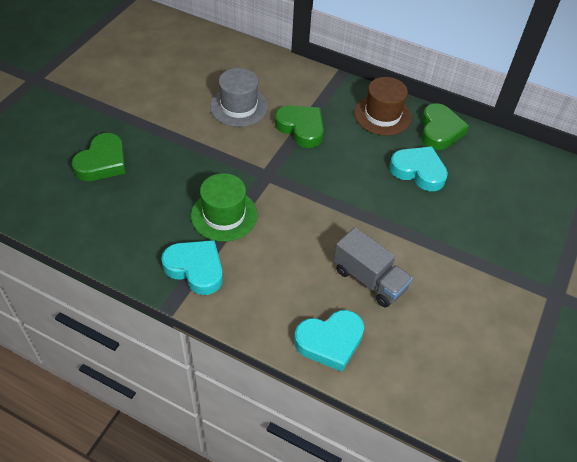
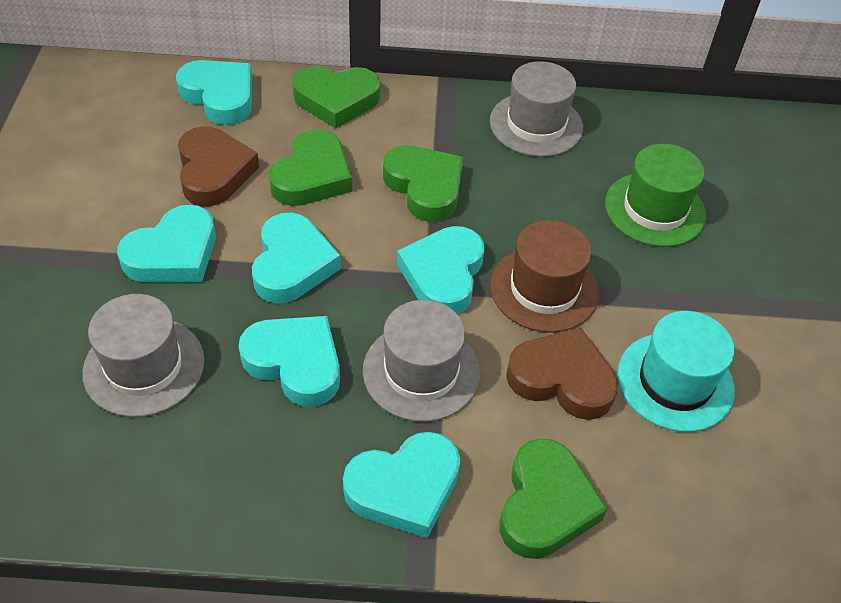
brown heart: none = 0 -> [178,126,259,206] [506,327,618,420] = 2
green heart: [72,133,125,181] [275,105,324,148] [421,103,469,150] = 3 -> [269,129,352,206] [292,66,381,128] [383,145,463,222] [500,438,607,559] = 4
grey hat: [210,68,268,127] = 1 -> [82,294,204,417] [363,300,480,422] [490,61,583,157] = 3
grey truck: [333,227,413,307] = 1 -> none = 0
turquoise hat: none = 0 -> [617,311,735,432] = 1
turquoise heart: [161,240,223,295] [294,310,364,372] [389,146,448,191] = 3 -> [117,205,216,282] [176,60,252,125] [238,316,340,407] [252,213,341,304] [343,432,460,538] [397,226,484,315] = 6

